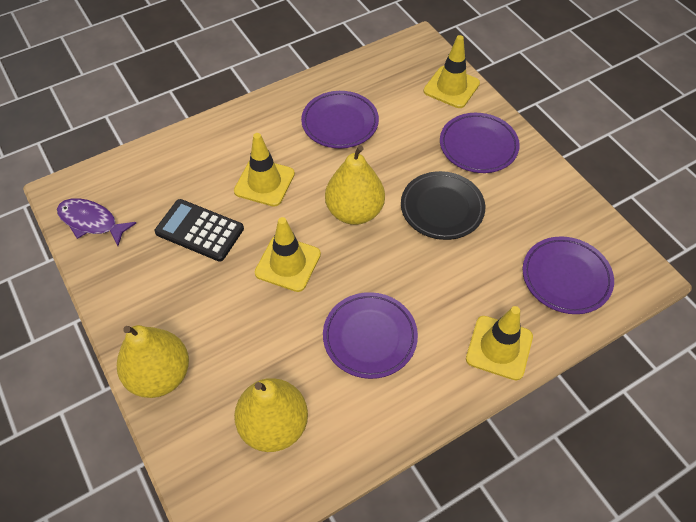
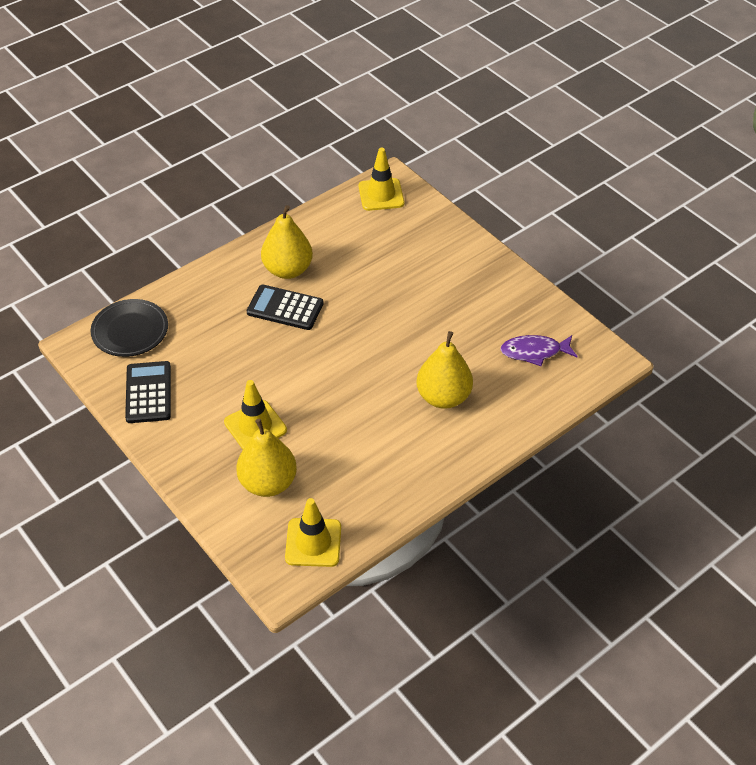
black calculator: [155,199,244,262] = 1 -> [125,361,171,423] [246,284,324,330] = 2
purple plate: [301,91,379,148] [323,292,418,379] [440,113,520,173] [523,236,614,314] = 4 -> none = 0
yellow traffic cone: [234,133,295,207] [255,217,321,292] [423,35,480,108] [466,306,533,381] = 4 -> [224,380,287,449] [285,498,341,567] [358,148,404,211] = 3

